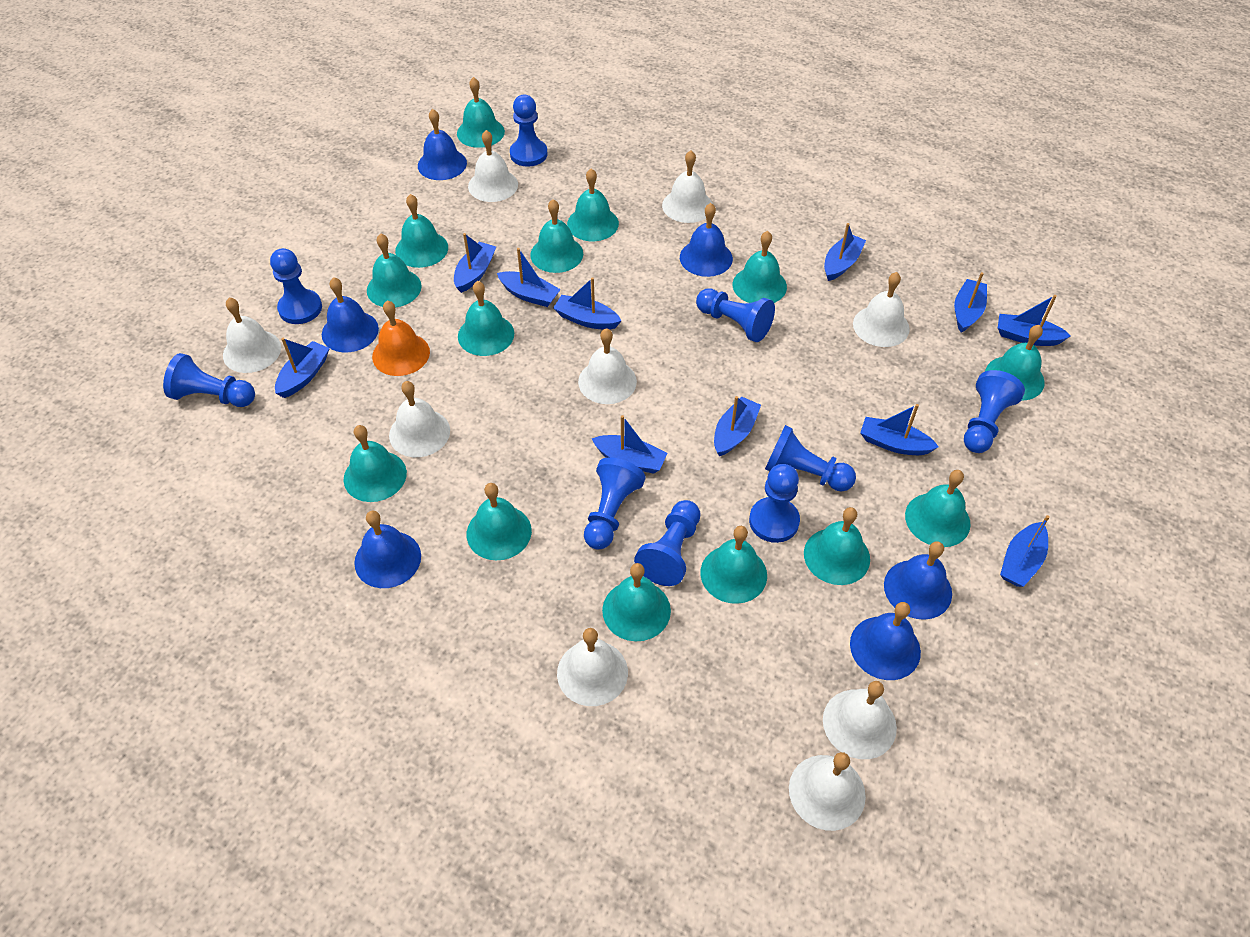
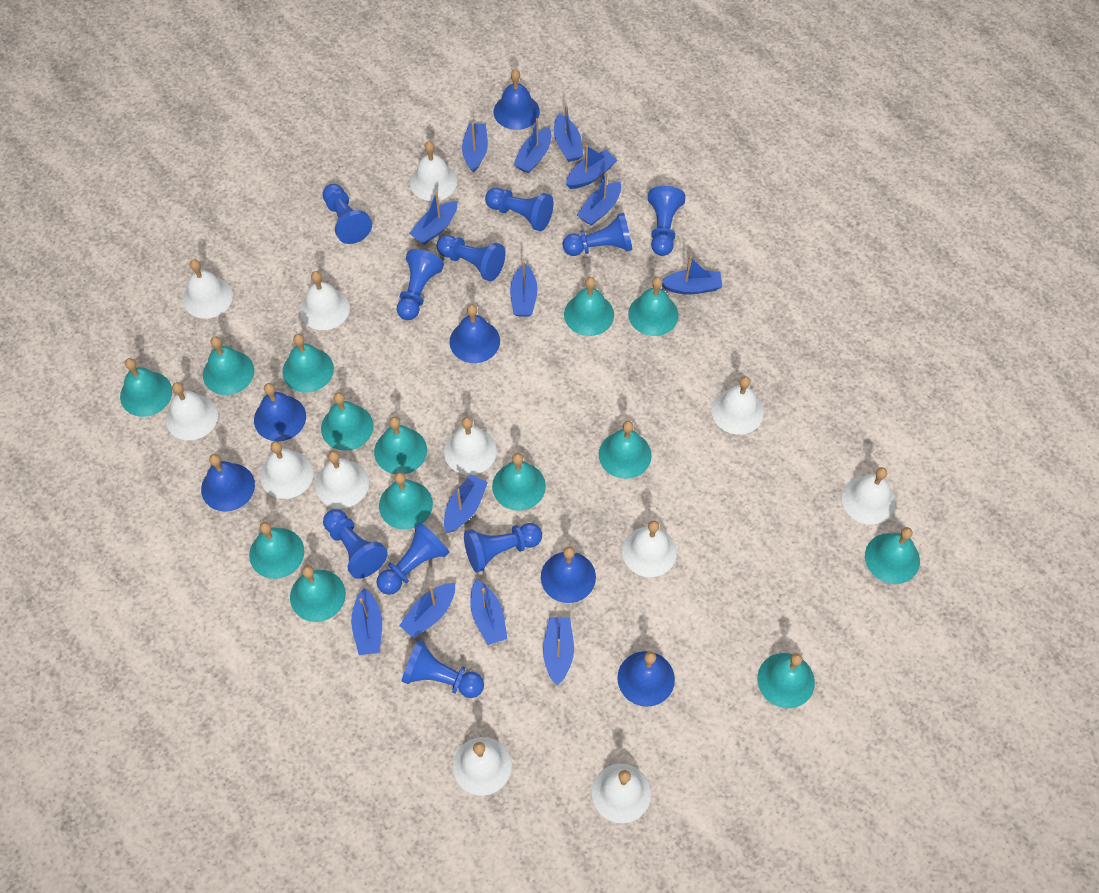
blue boat: [275,338,330,398] [454,233,496,293] [497,248,561,307] [553,277,621,330] [592,415,668,474] [714,396,761,456] [824,223,866,281] [860,404,939,455] [954,272,987,333] [998,295,1071,346] [1000,515,1050,587] = 11 -> [351,588,382,655] [399,583,455,638] [409,192,457,245] [444,474,488,533] [462,123,488,173] [470,580,508,645] [510,261,538,317] [513,118,551,174] [543,617,574,685] [554,106,584,162] [566,145,617,189] [577,172,621,226] [662,256,722,295] = 13
blue pawn: [163,353,255,407] [270,248,322,324] [510,95,548,167] [584,457,646,550] [634,500,700,586] [696,288,775,342] [749,464,800,543] [765,425,856,492] [964,370,1025,453] = 9 -> [322,184,372,244] [323,509,388,579] [377,522,449,595] [397,249,444,320] [401,640,484,698] [437,235,506,281] [464,523,542,572] [485,188,553,231] [563,213,633,256] [648,186,686,256] = 10
orange bell: [372,301,430,376] = 1 -> none = 0
white bell: [223,297,281,373] [389,381,450,457] [468,130,518,202] [557,628,628,706] [578,328,637,404] [662,151,712,223] [789,752,866,831] [823,681,897,759] [853,272,910,347] = 9 -> [166,382,218,440] [183,259,233,319] [260,441,314,499] [300,271,350,330] [315,451,369,508] [410,141,457,201] [444,417,497,475] [453,737,512,796] [592,764,651,823] [622,520,677,577] [712,376,764,435] [842,467,896,525] = 12

